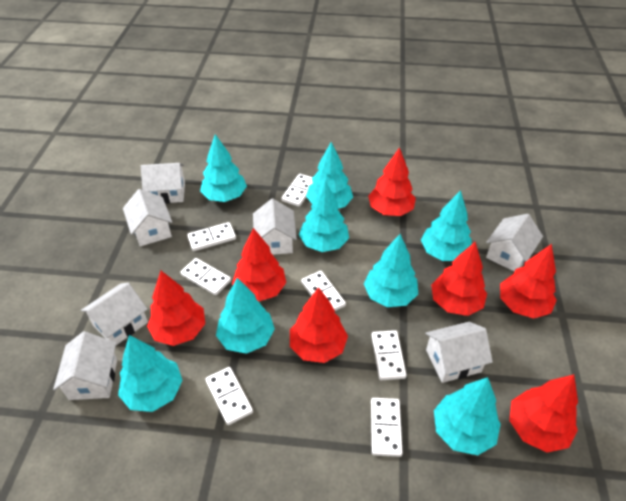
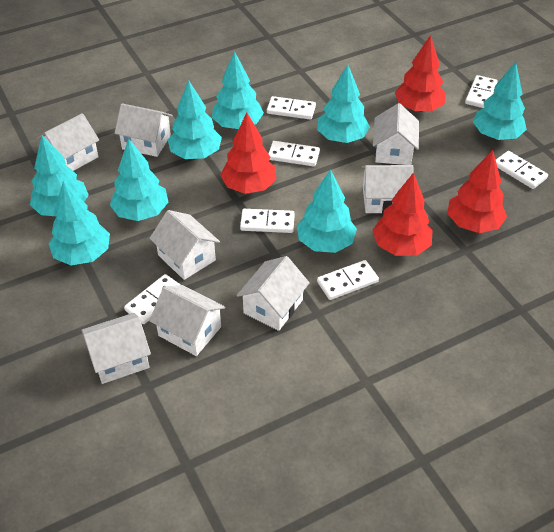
red tree: [147,270,205,346] [232,228,286,302] [290,287,348,363] [368,147,416,216] [431,242,487,316] [500,244,557,319] [509,374,578,453] = 7 -> [220,113,276,194] [372,173,433,256] [395,35,446,112] [447,150,507,233] = 4
white house: [53,331,117,400] [81,283,148,345] [123,189,172,246] [141,163,185,204] [253,199,297,255] [425,322,493,383] [486,214,543,271] = 7 -> [37,113,99,171] [81,313,151,384] [115,103,173,157] [149,210,220,280] [149,285,225,356] [236,256,310,331] [362,165,413,214] [373,103,419,165] = 8

